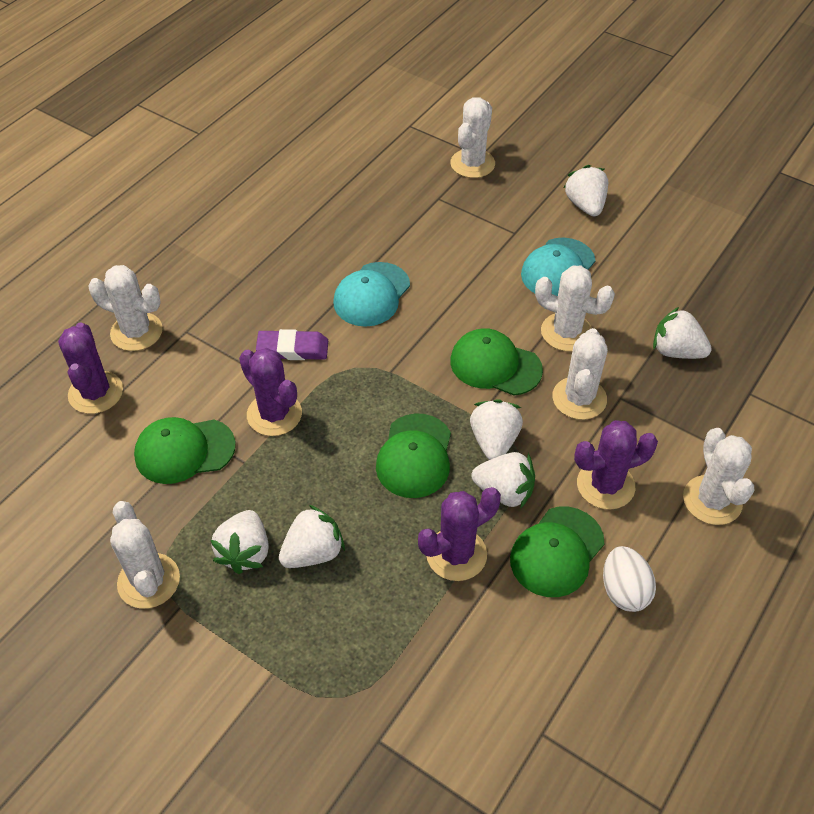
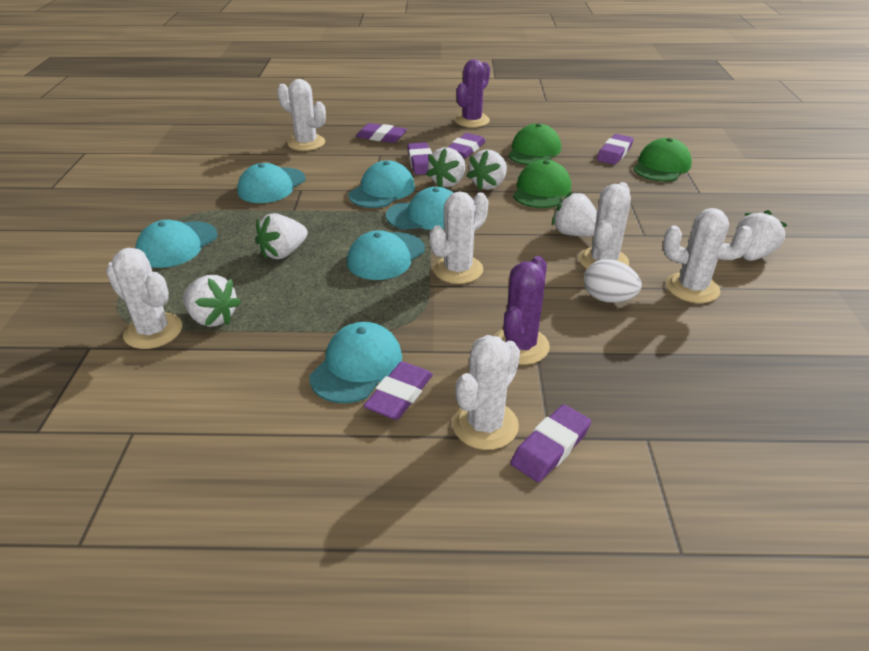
green cap: [134,417,236,484] [376,413,451,498] [450,328,543,396] [510,507,604,597] = 4 -> [508,123,561,165] [513,160,571,208] [633,138,692,182] = 3
purple cactus: [58,322,123,414] [239,348,302,436] [418,487,501,581] [574,420,658,510] = 4 -> [454,59,490,128] [494,256,550,365] = 2
purple eraser: [256,329,328,360] = 1 -> [356,123,407,143] [364,362,433,420] [407,142,432,175] [448,133,485,158] [510,404,591,482] [597,134,634,165] = 6
turquoise cap: [333,262,410,327] [521,238,596,296] = 2 -> [135,220,218,268] [237,163,305,203] [310,322,402,403] [347,230,425,280] [348,160,415,208] [386,187,454,230] = 6

